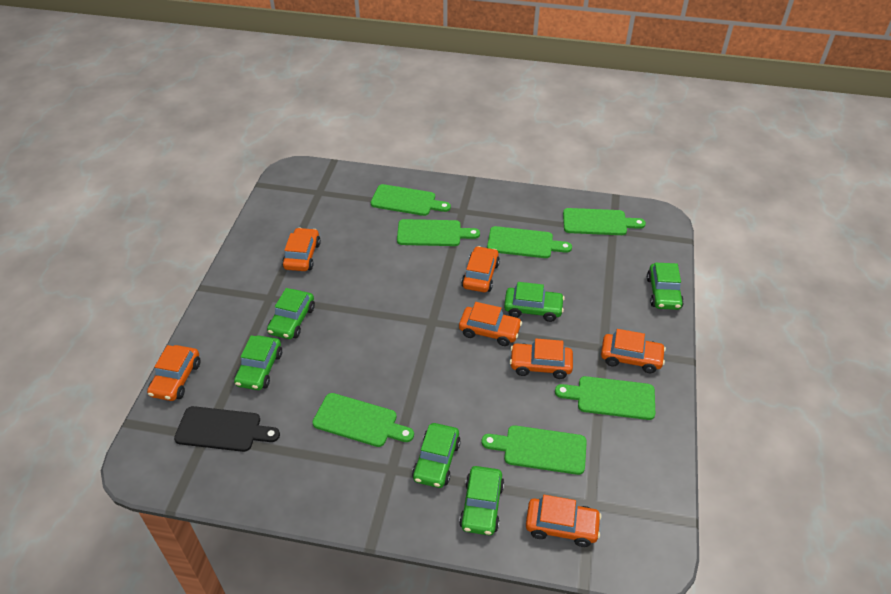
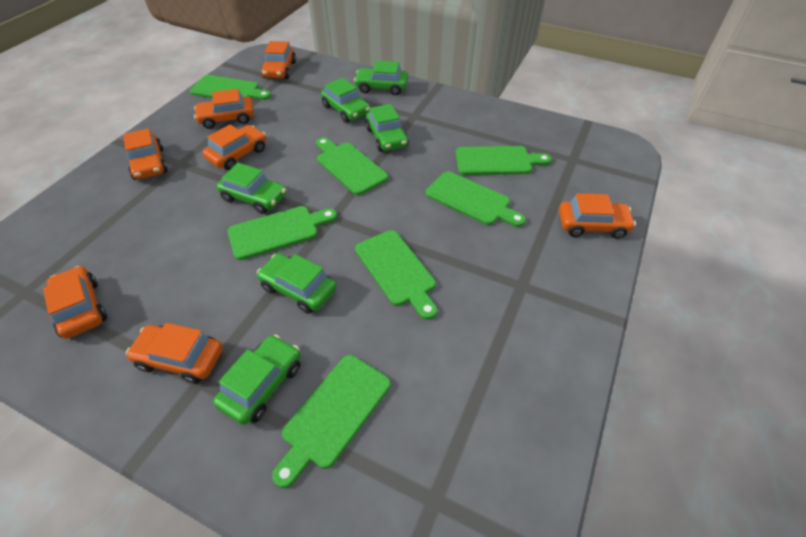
black cutting board: [174,406,280,452] = 1 -> none = 0

